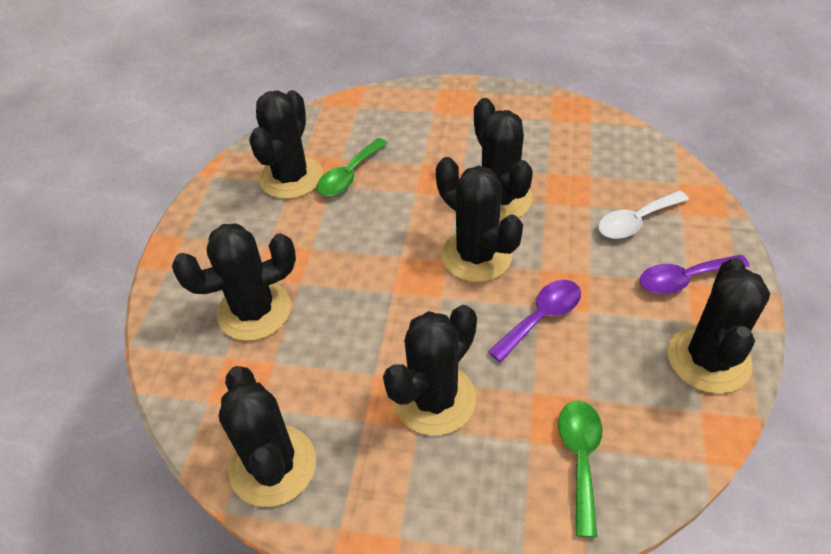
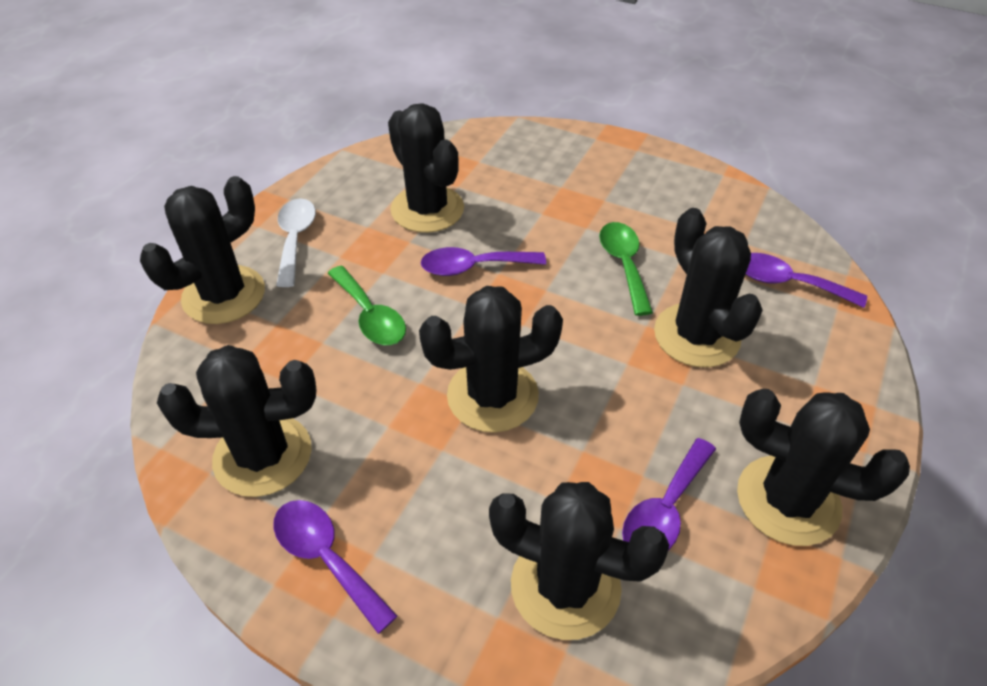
purple spoon: [488,280,581,362] [640,255,750,294] = 2 -> [273,500,398,634] [421,247,546,276] [622,438,716,551] [746,253,867,308] = 4

